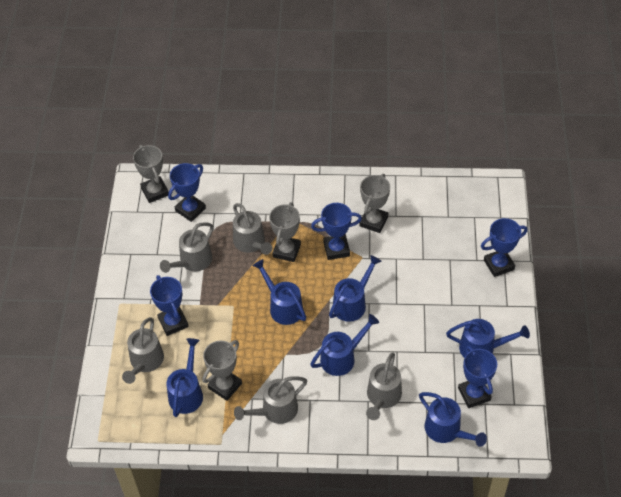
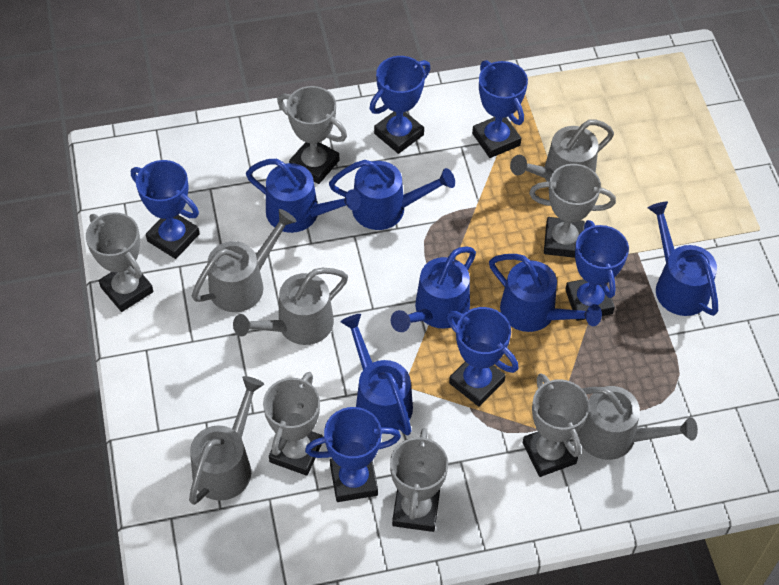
blue trophy: [150,275,189,336] [168,163,206,222] [311,203,362,260] [458,346,497,408] [481,218,528,277] = 5 -> [131,160,200,259] [305,407,401,502] [370,56,431,154] [447,307,518,407] [472,60,528,158] [565,220,629,321] = 6
grey trophy: [133,145,169,203] [202,340,242,401] [269,202,301,262] [359,174,390,233] = 4 -> [86,212,153,312] [263,372,323,476] [278,86,347,184] [390,428,448,532] [523,373,590,477] [529,164,616,258] = 6

